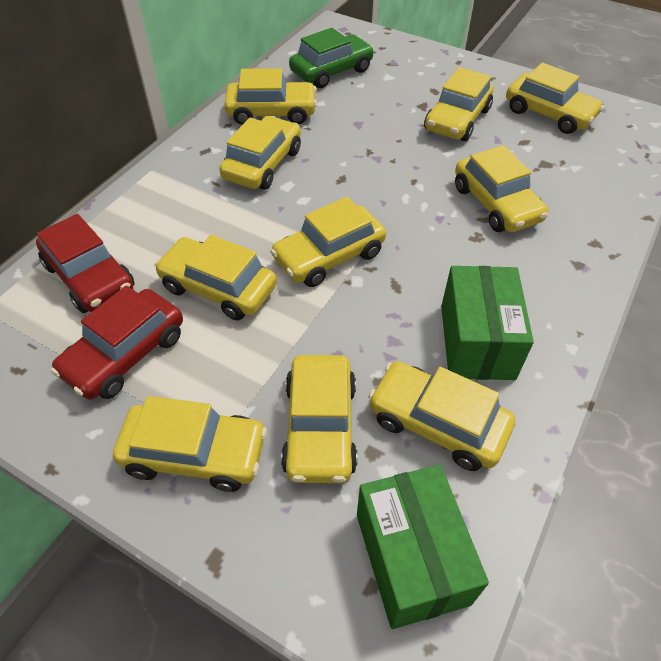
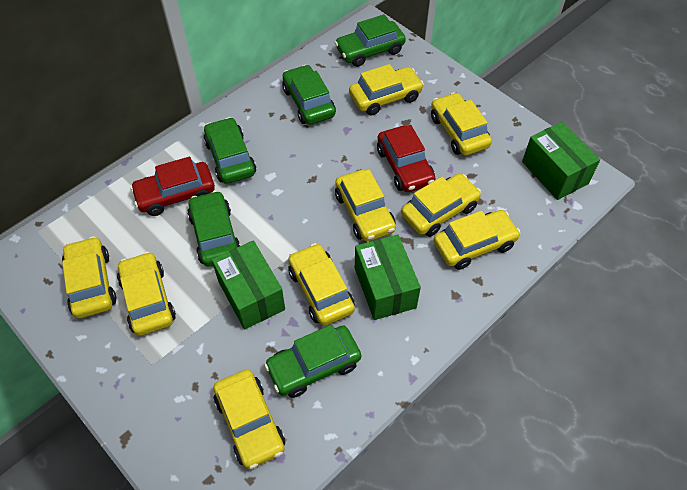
green box: [357,464,489,629] [441,266,534,380] = 2 -> [212,240,285,330] [355,235,421,320] [522,121,601,200] = 3
green car: [289,28,374,88] = 1 -> [187,191,241,267] [204,117,256,184] [264,324,361,398] [282,65,336,125] [335,14,406,67] = 5
yellow car: [113,396,267,492] [155,235,277,321] [219,116,301,190] [224,68,317,125] [270,197,386,287] [281,355,357,483] [368,361,515,471] [424,67,493,141] [455,145,549,232] [506,63,604,134] = 10 -> [62,236,117,319] [117,252,176,336] [214,369,285,469] [288,243,355,326] [335,170,396,242] [349,64,424,115] [401,173,481,237] [431,92,492,156] [433,210,521,270] = 9

